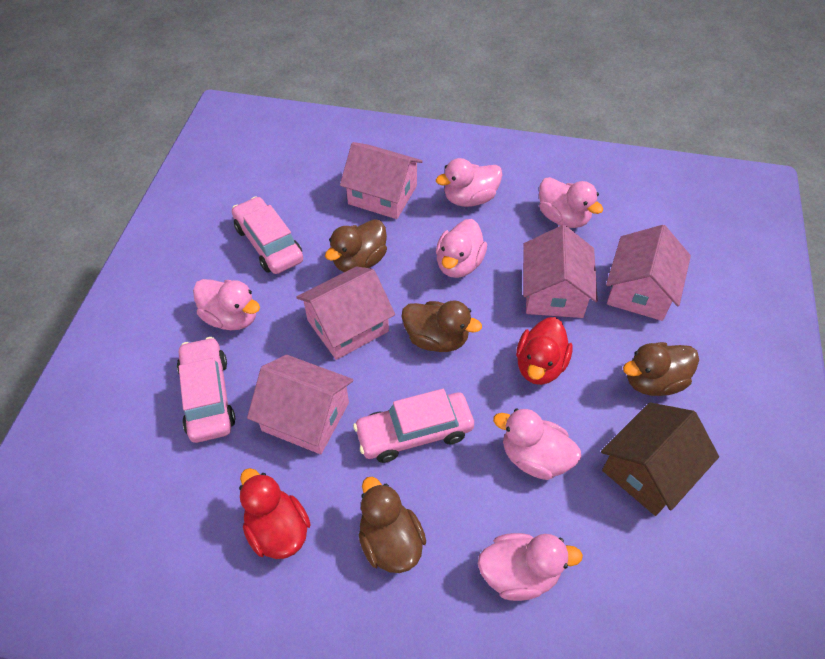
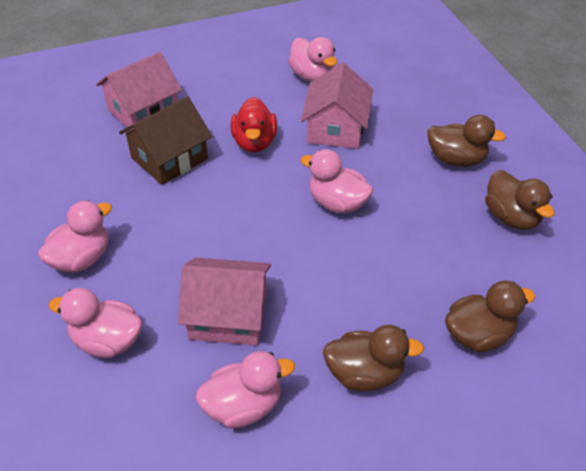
pink car: [177,337,235,443] [232,196,303,274] [353,389,474,463] = 3 -> none = 0
pink duck: [193,279,260,330] [436,158,502,207] [436,219,487,278] [478,533,583,601] [493,409,581,480] [539,177,603,228] = 6 -> [38,201,112,273] [49,288,142,358] [196,351,295,428] [288,37,337,82] [300,149,373,213] = 5
pink house: [247,355,354,454] [296,267,395,360] [340,142,423,219] [523,225,598,318] [606,225,691,321] = 5 -> [96,52,182,130] [178,257,271,346] [301,62,373,149] = 3
red duck: [239,468,311,559] [516,317,573,385] = 2 -> [231,97,277,153] = 1

